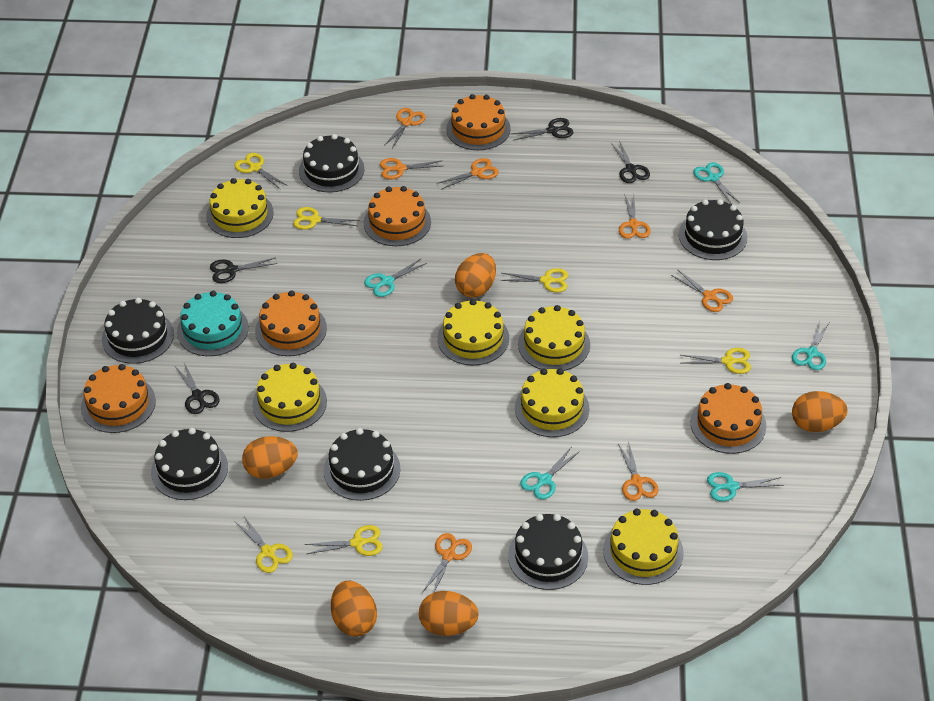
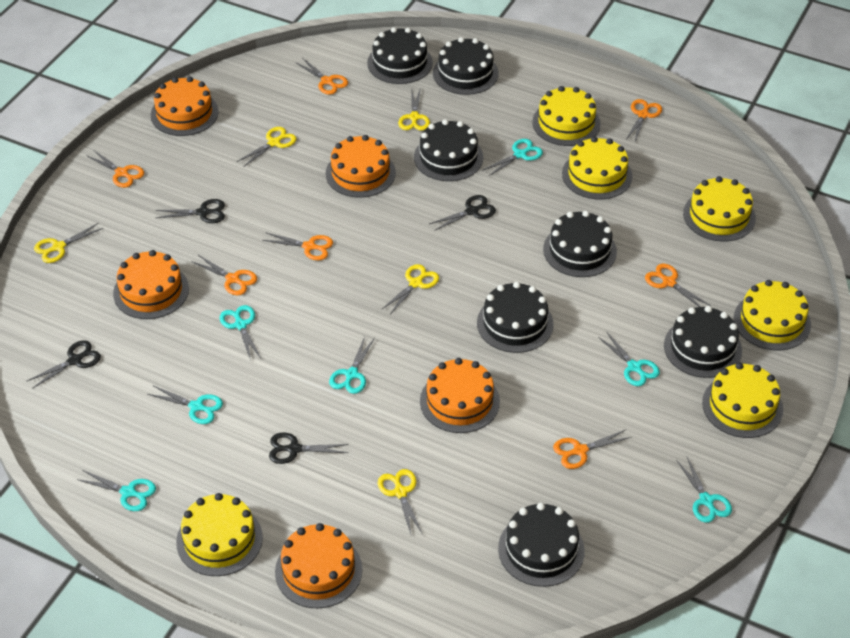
black cake: [102,298,174,364] [151,428,228,500] [299,134,365,192] [324,428,400,501] [508,514,588,590] [679,199,747,260] = 6 -> [367,27,433,84] [414,119,483,181] [433,37,499,95] [477,282,554,353] [498,503,585,587] [543,211,617,277] [664,306,742,378] = 7
orange egg: [242,436,298,479] [331,580,377,637] [419,591,479,636] [455,253,496,297] [792,391,848,432] = 5 -> none = 0
turquoise cake: [177,291,249,356] = 1 -> none = 0
turquoise scissors: [364,258,427,297] [520,446,580,500] [693,162,740,205] [707,472,784,502] [792,320,830,370] = 5 -> [77,470,156,511] [148,386,223,424] [219,305,261,361] [329,336,375,394] [482,139,543,177] [598,331,660,386] [676,457,732,523] = 7
yellow scissors: [234,153,288,190] [234,515,293,573] [293,207,360,230] [305,525,383,556] [500,268,568,292] [681,348,751,374] = 6 -> [34,223,103,263] [237,127,296,167] [378,469,422,534] [382,264,439,314] [398,87,430,131] = 5

